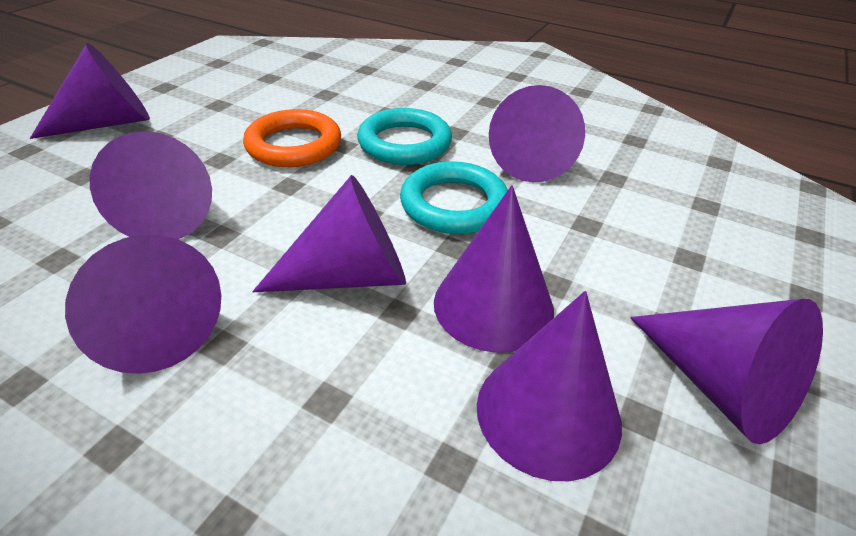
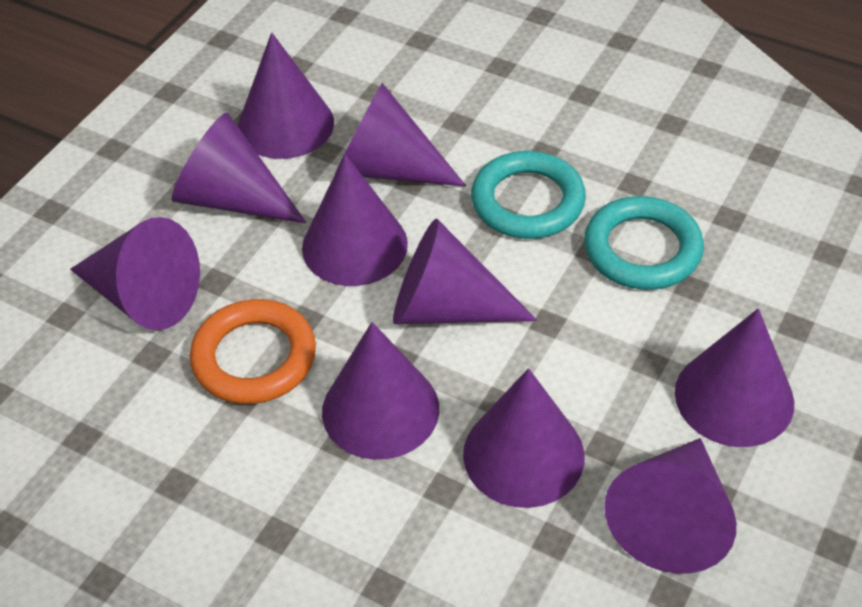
purple cone: [30,43,150,139] [65,235,221,374] [90,131,212,239] [252,175,406,292] [434,185,554,353] [477,291,622,481] [489,85,585,182] [630,299,823,444] = 8 -> [70,217,200,330] [172,113,307,223] [238,32,334,159] [302,154,408,286] [322,322,439,460] [335,83,466,187] [393,219,537,324] [463,368,585,508] [604,438,736,574] [675,308,794,447] = 10

